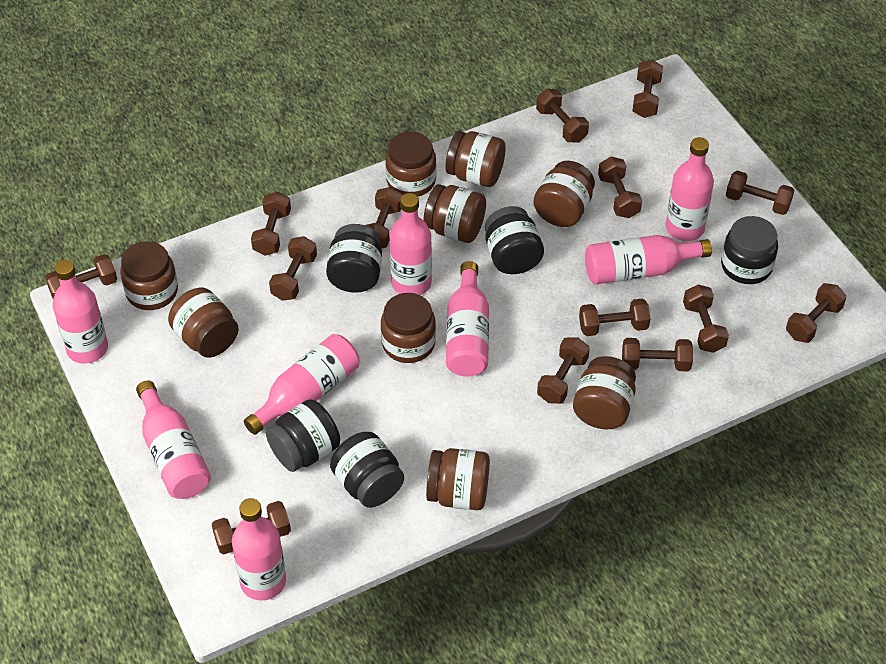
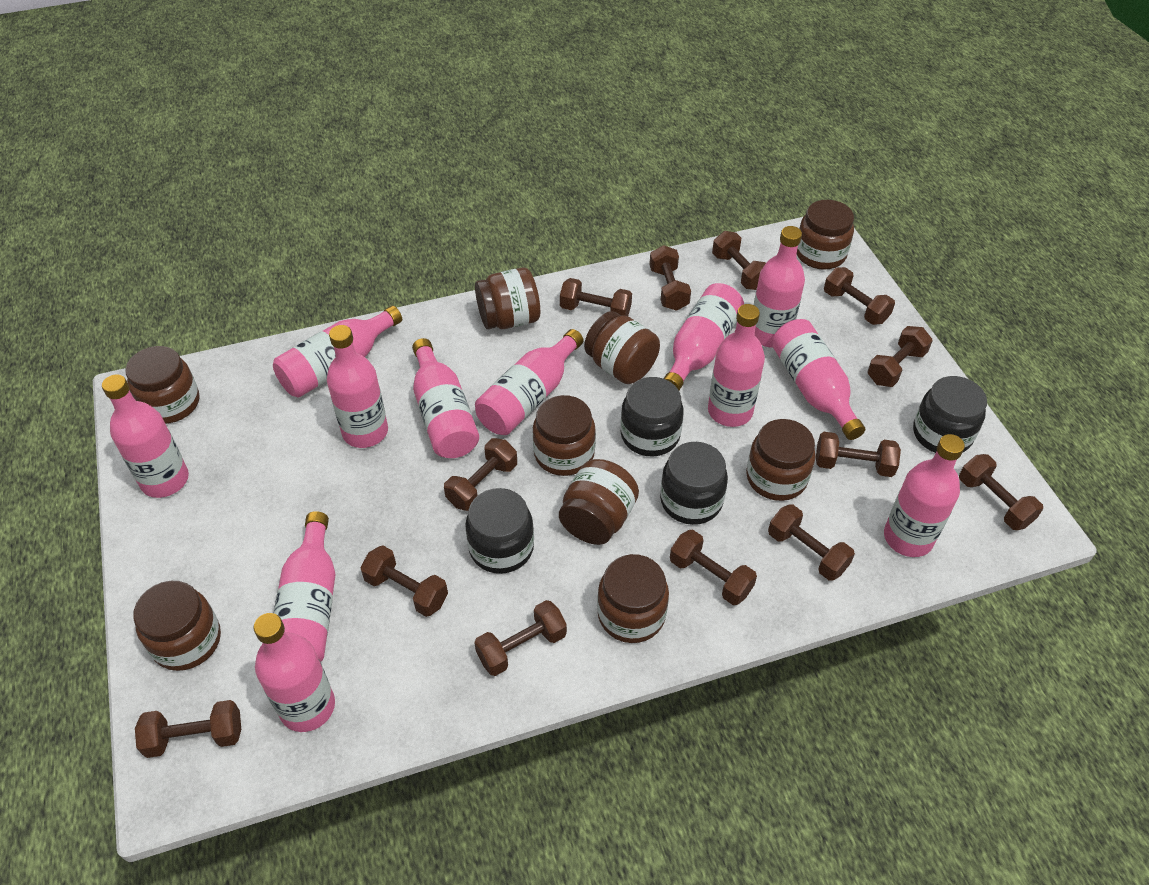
black jar: [266,399,340,472] [326,224,382,293] [330,432,404,508] [485,206,544,274] [721,216,778,284] = 5 -> [465,488,534,574] [620,377,684,457] [660,442,728,525] [913,376,987,453] = 4
brown dumbbell: [45,254,117,299] [212,501,291,554] [251,191,291,256] [269,236,317,301] [365,187,402,249] [536,89,589,143] [537,338,590,404] [579,299,651,336] [598,157,642,218] [622,338,693,371] [632,59,663,118] [683,285,729,353] [726,171,794,215] [786,283,847,343] = 14 -> [135,700,241,758] [360,546,448,617] [444,438,517,511] [474,600,567,676] [560,278,632,316] [649,245,691,311] [670,529,757,605] [712,231,766,290] [768,504,855,581] [816,432,901,477] [824,267,895,325] [867,326,933,387] [959,454,1043,530] = 13
pink bottle: [53,260,108,364] [136,380,211,499] [232,498,286,601] [244,334,359,435] [390,193,432,295] [446,261,489,377] [585,235,712,285] [666,137,714,241] = 8 -> [102,374,189,498] [253,613,335,732] [273,305,402,397] [274,511,335,662] [327,325,388,448] [412,338,479,458] [475,329,584,435] [664,283,744,391] [708,304,765,427] [754,226,805,347] [772,319,865,440] [884,434,965,557] = 12

